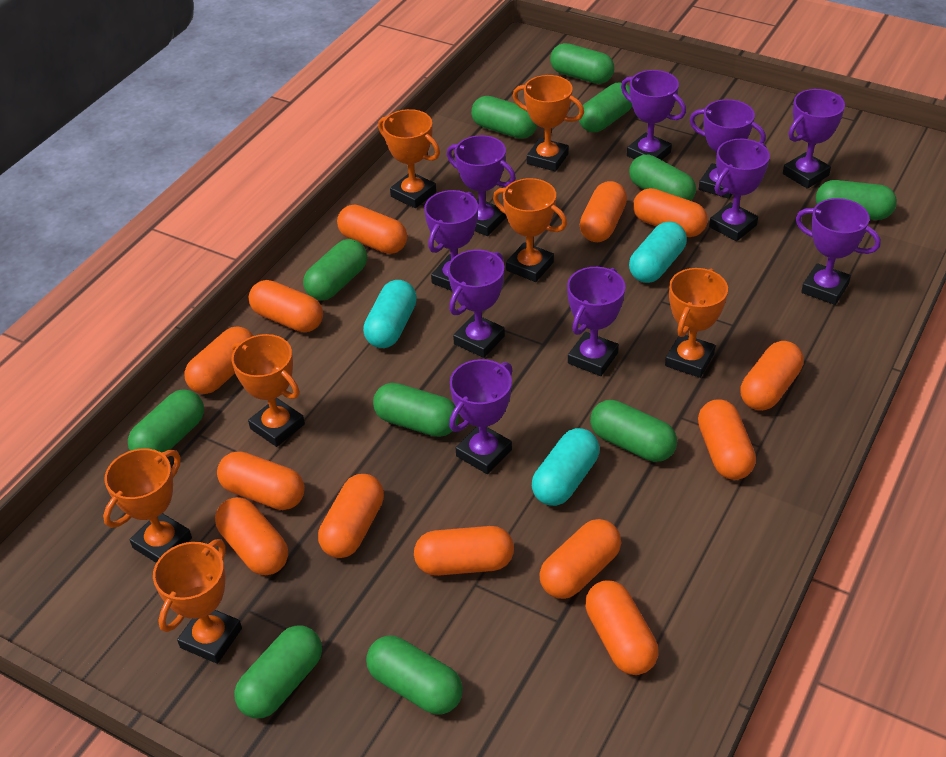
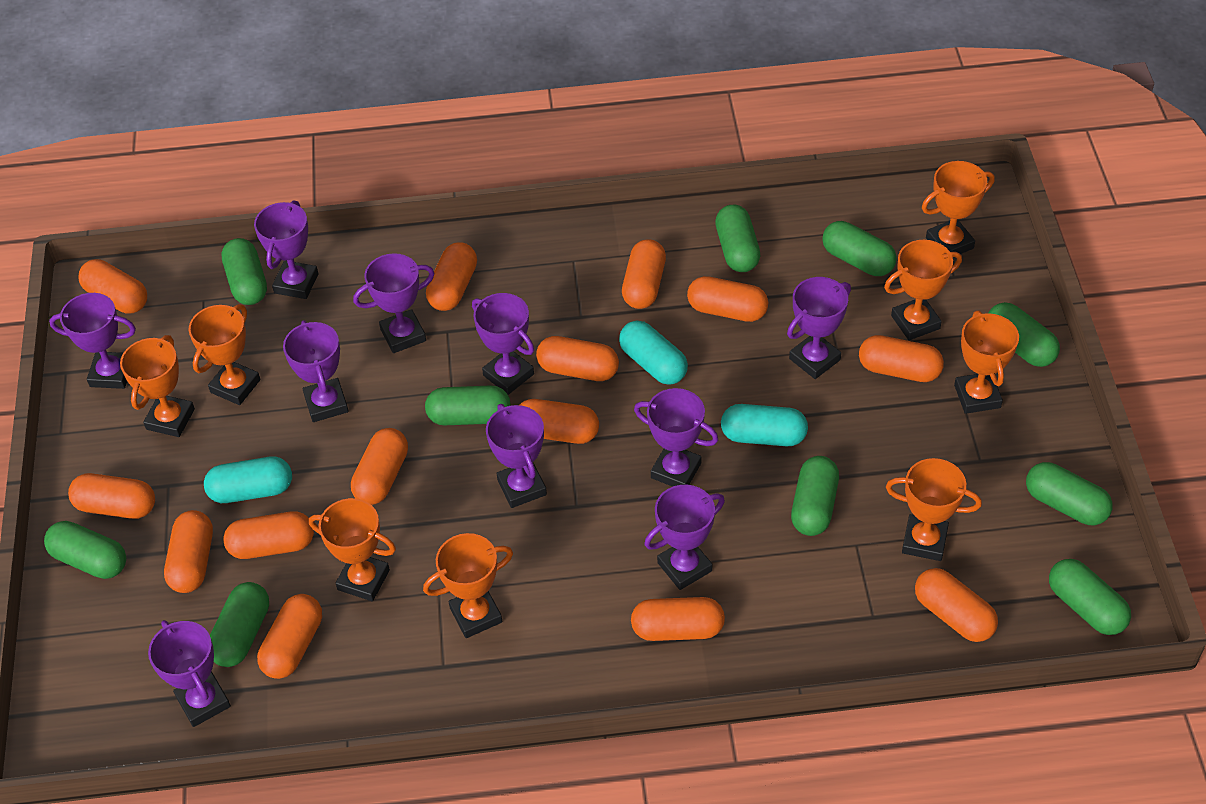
green capsule: [128,389,204,453] [234,626,322,718] [303,239,367,301] [366,636,463,715] [373,383,459,437] [471,96,537,139] [550,43,614,84] [579,83,632,132] [590,400,677,462] [629,155,696,201] [816,180,897,220] = 11 -> [44,521,126,579] [210,582,269,667] [221,238,267,305] [425,385,511,425] [715,205,760,272] [791,456,839,536] [822,221,897,276] [988,302,1060,367] [1026,462,1113,525] [1049,559,1131,635] = 10
orange capsule: [184,327,253,394] [215,497,288,575] [217,451,305,510] [249,280,323,332] [318,474,384,558] [337,204,407,254] [414,526,514,576] [540,519,621,599] [580,181,627,242] [585,580,658,675] [633,188,708,237] [698,400,756,480] [741,341,804,411] = 13 -> [68,473,155,519] [78,259,147,313] [164,510,213,593] [223,511,314,559] [257,594,322,679] [351,428,408,505] [426,242,477,311] [519,399,599,444] [536,336,619,381] [622,239,666,309] [631,597,725,641] [687,276,768,322] [859,335,944,382] [915,568,998,642] = 14
orange trophy: [103,448,192,563] [153,539,242,664] [231,334,305,447] [378,109,440,208] [493,178,567,282] [513,75,584,171] [665,268,728,378] = 7 -> [120,335,195,437] [189,304,260,405] [309,498,396,601] [423,533,513,638] [884,240,962,340] [886,458,982,561] [922,161,995,254] [954,311,1019,414] = 8

